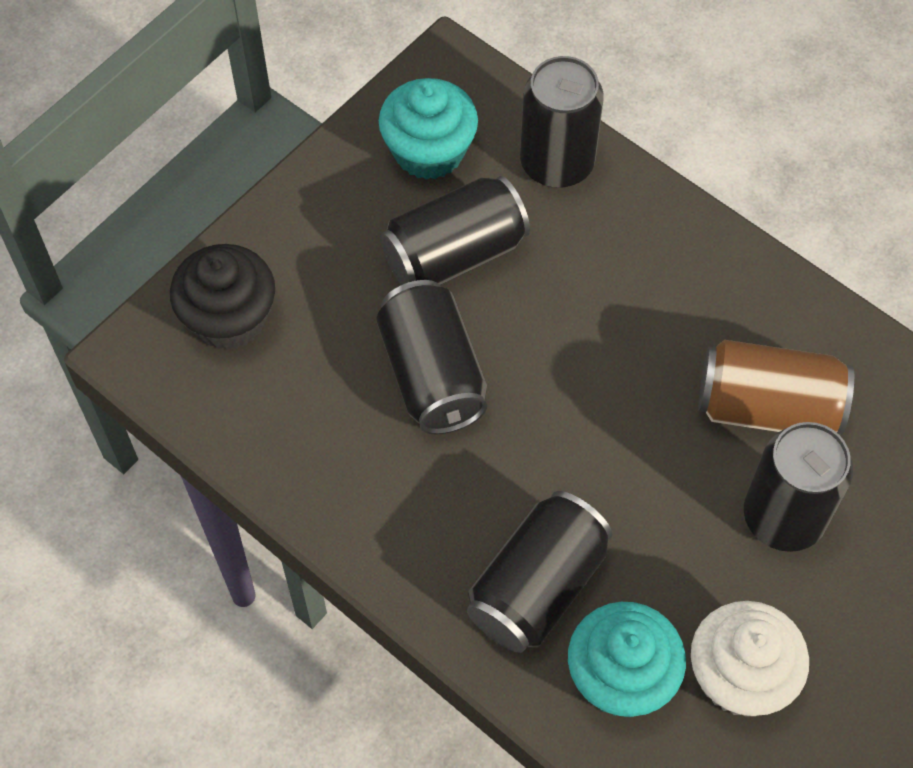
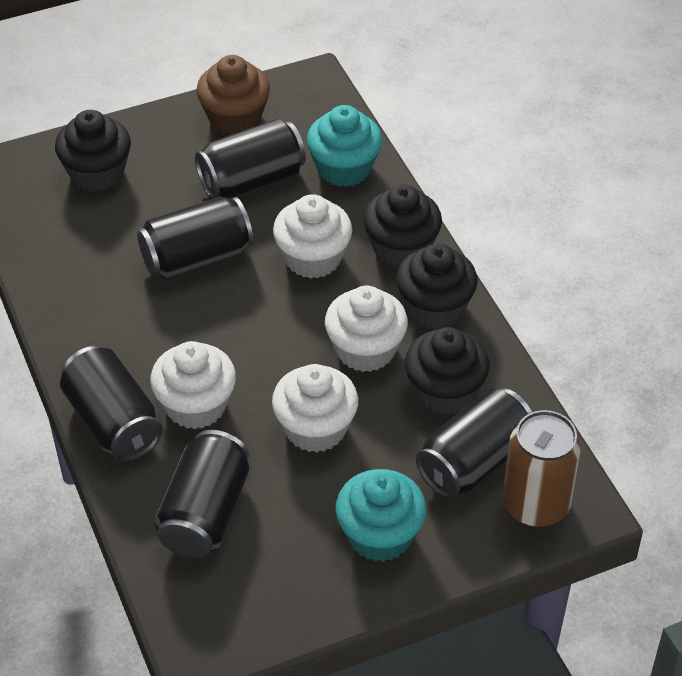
black cupcake: [170,244,275,350] = 1 -> [55,110,131,192] [363,184,442,267] [396,244,478,329] [405,327,490,415] = 4
brown cupcake: none = 0 -> [197,55,270,135] = 1
white cupcake: [691,601,809,716] = 1 -> [150,341,236,429] [272,364,358,453] [273,194,352,279] [325,286,408,372] = 4

